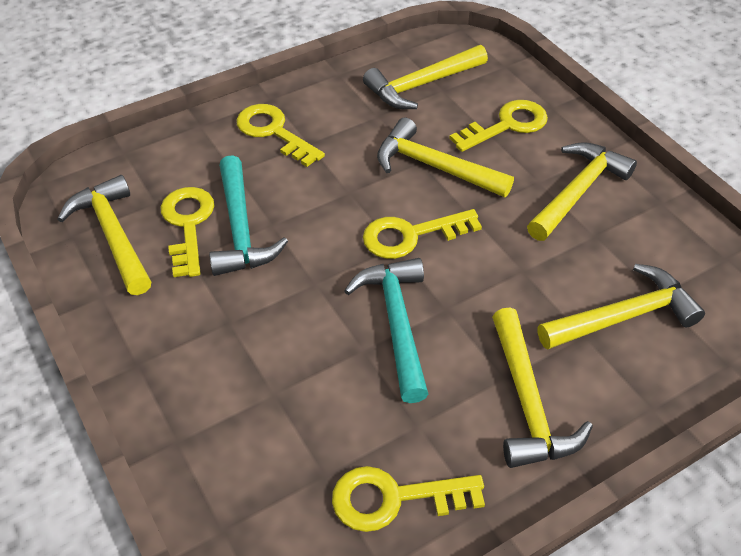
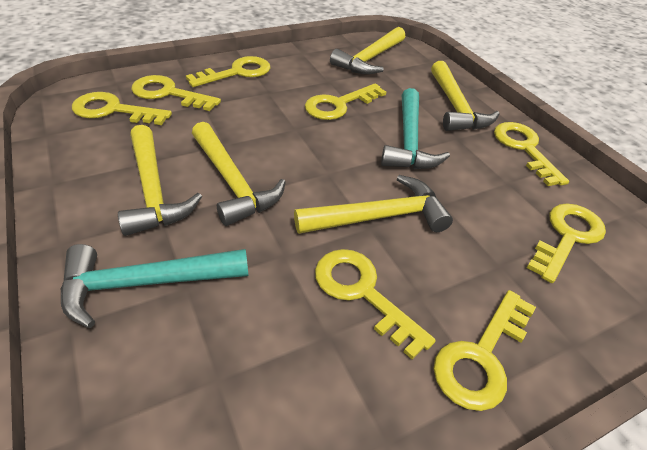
yellow hammer: [57,175,151,295] [363,45,488,109] [377,118,514,197] [492,308,593,468] [527,142,637,241] [538,264,705,349] = 6 -> [118,125,202,236] [192,122,286,226] [294,175,453,234] [330,27,405,74] [431,61,499,131] = 5
yellow key: [161,187,214,277] [236,104,325,167] [332,466,485,532] [363,209,482,259] [449,100,548,152] = 5 -> [72,92,172,125] [131,75,221,111] [186,56,271,87] [305,83,386,120] [315,249,436,360] [433,290,536,411] [494,122,569,186] [527,203,606,283] = 8

